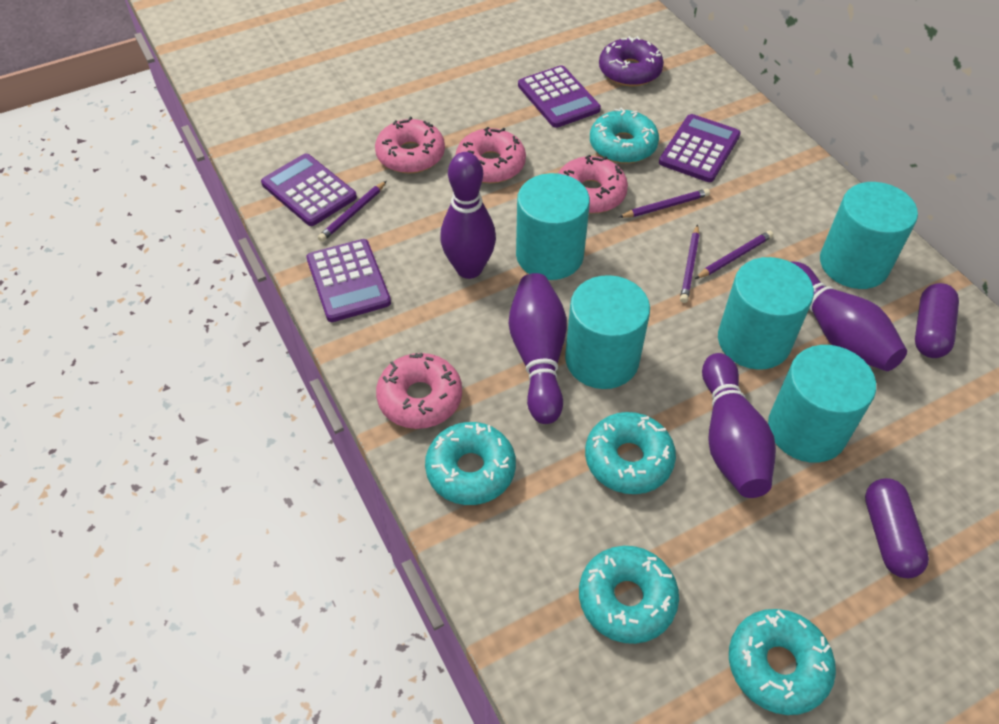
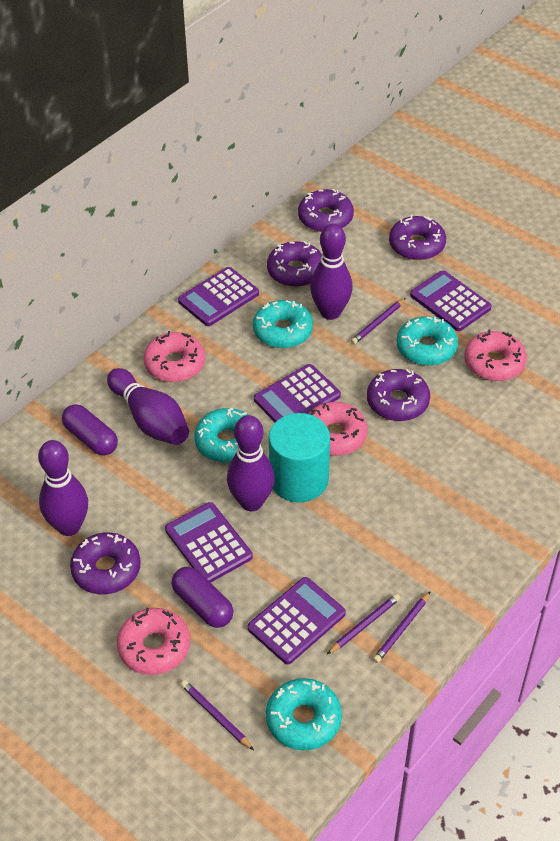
purple calculator: [261,154,357,226] [306,239,391,322] [518,65,601,128] [659,114,741,182] = 4 -> [165,502,253,583] [178,267,259,326] [248,577,346,664] [254,364,341,422] [410,270,492,331] = 5
purple donut: [599,36,664,86] = 1 -> [70,532,141,594] [267,241,322,287] [298,189,354,232] [367,369,430,421] [389,215,446,260] = 5
turquoise cylinder: [516,173,590,280] [565,275,650,389] [718,257,814,370] [768,345,876,463] [820,182,918,289] = 5 -> [269,413,330,502] = 1
turquoise donut: [425,422,516,505] [579,546,679,644] [585,412,676,494] [590,108,659,164] [729,609,836,715] = 5 -> [194,408,248,463] [253,300,313,348] [266,678,342,750] [397,316,458,366] = 4

